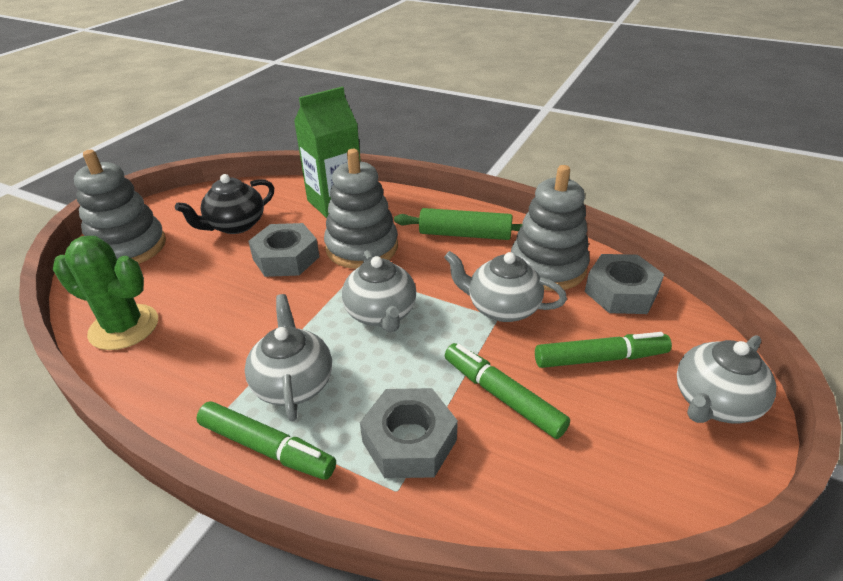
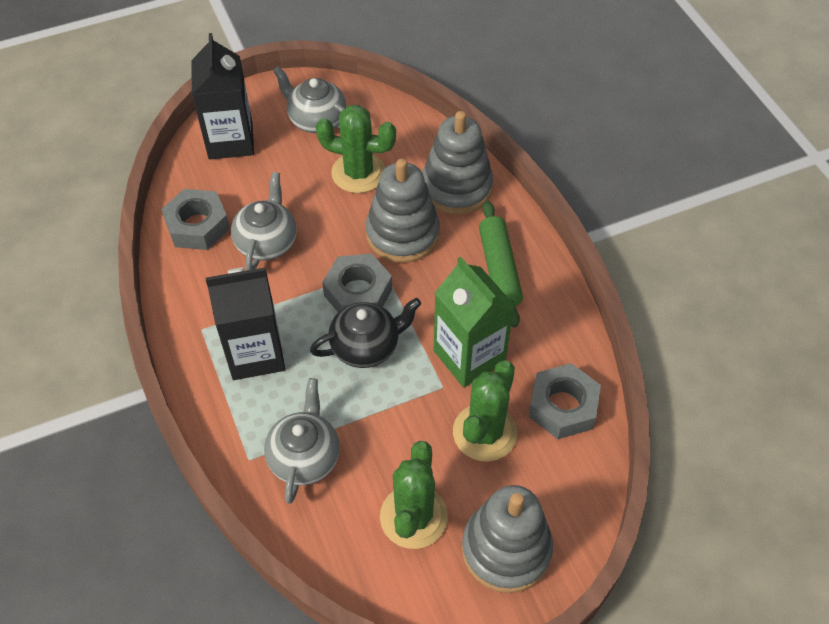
black carton: none = 0 -> [191,33,254,159] [206,267,285,380] = 2
green cactus: [53,236,158,350] = 1 -> [316,105,396,193] [380,441,448,549] [453,360,517,462] = 3
green marker: [196,401,336,480] [445,343,570,439] [535,332,672,368] = 3 -> none = 0
grey teapot: [245,294,332,422] [342,250,416,333] [444,251,567,322] [677,335,776,423] = 4 -> [231,172,297,270] [264,378,340,504] [273,66,347,133] = 3

